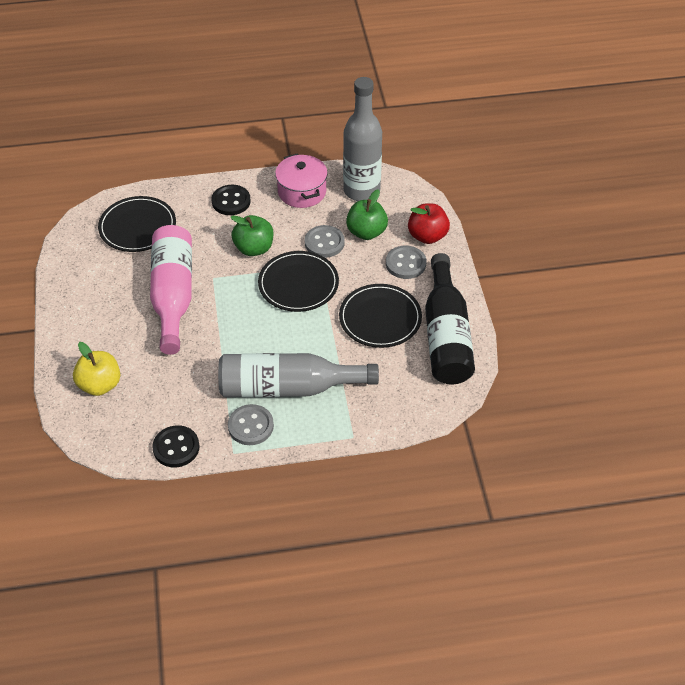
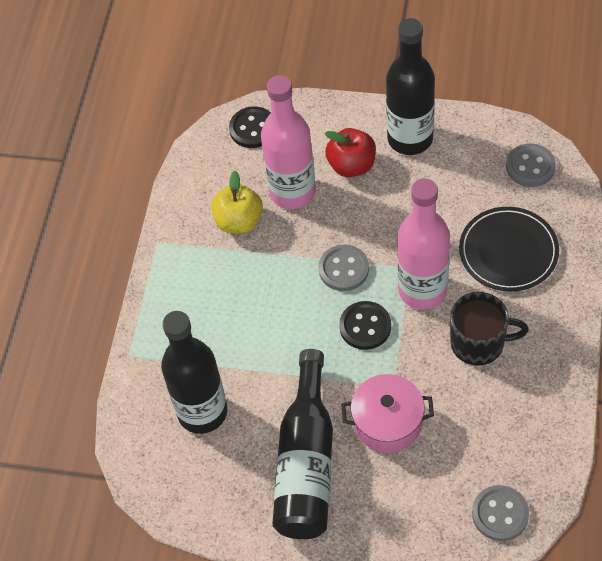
black bottle: [425,253,475,385] = 1 -> [161,311,228,434] [272,349,333,539] [386,18,435,155] = 3
black mug: none = 0 -> [450,292,529,366] = 1
black plate: [98,196,176,252] [258,251,339,312] [339,284,422,348] = 3 -> [459,207,559,291] = 1
green apple: [231,215,273,256] [346,189,388,240] = 2 -> none = 0
grey bottle: [218,353,379,397] [343,77,382,201] = 2 -> none = 0
pink bottle: [150,225,192,355] = 1 -> [261,75,316,209] [397,178,450,309] = 2

